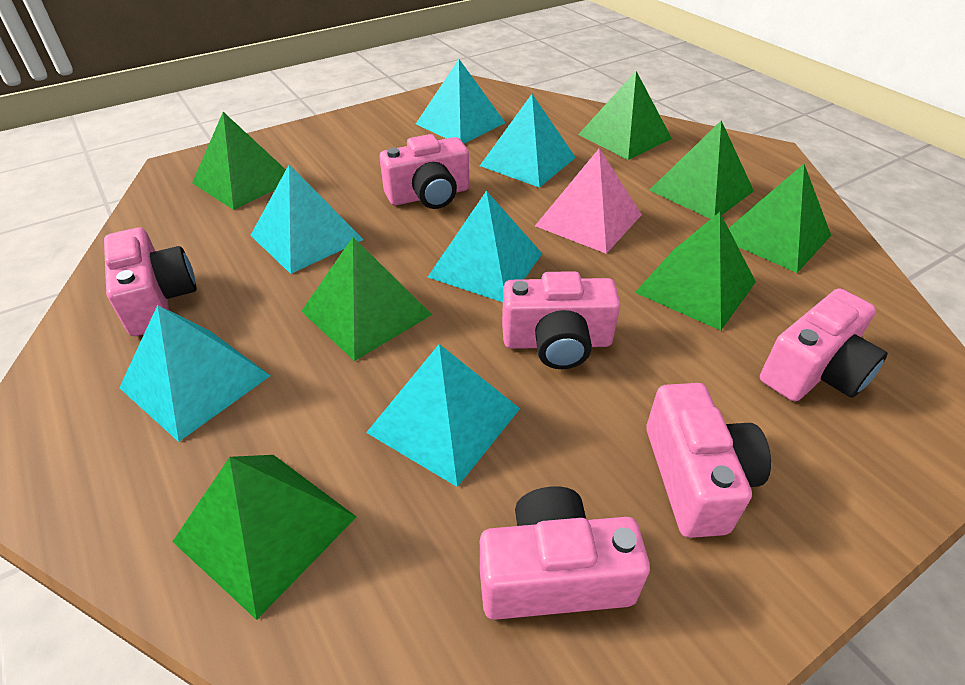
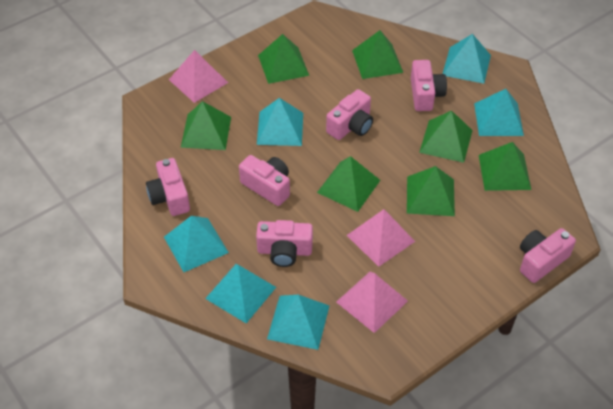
pink pyramid: [535,148,642,254] = 1 -> [169,50,228,103] [336,272,408,333] [347,209,415,267] = 3

